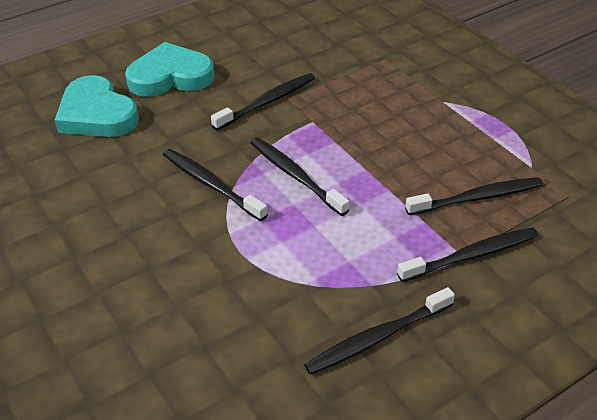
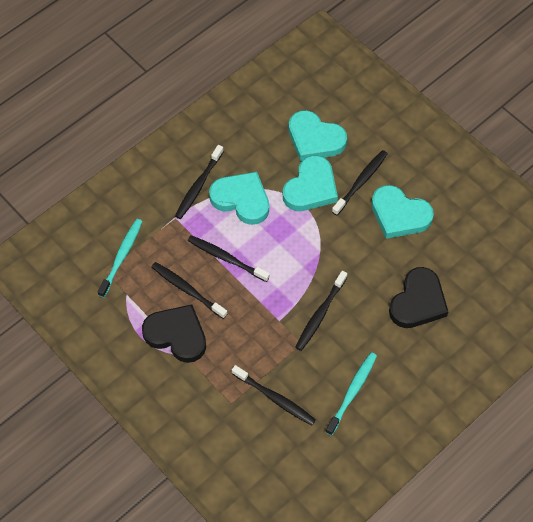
black heart: none = 0 -> [142,305,206,363] [389,267,448,328] = 2
turquoise heart: [55,75,139,137] [125,42,215,97] = 2 -> [209,172,269,225] [283,155,338,211] [289,110,347,161] [371,185,434,239] = 4
turquoise toothbrush: none = 0 -> [97,219,143,298] [326,352,377,436] = 2

